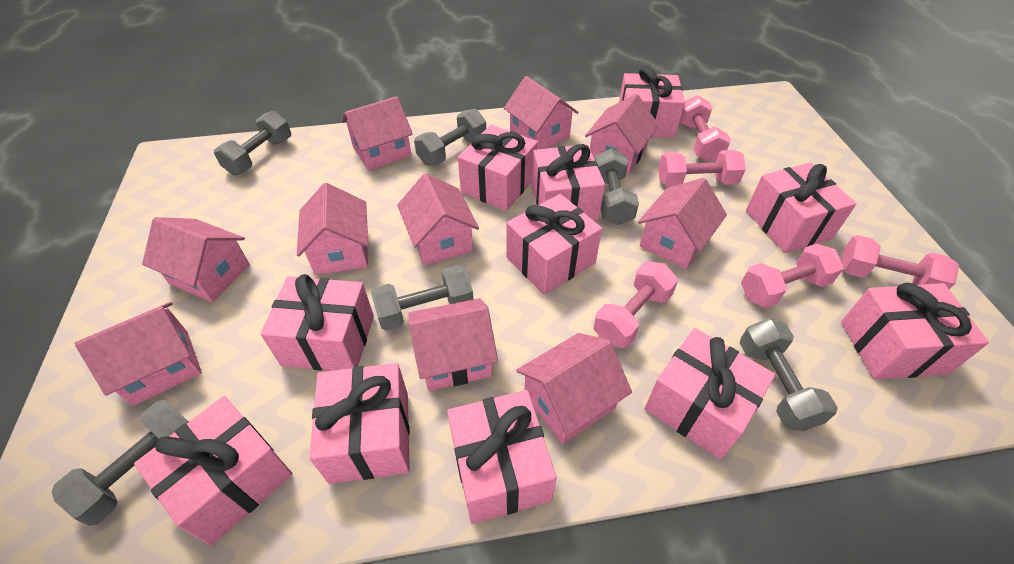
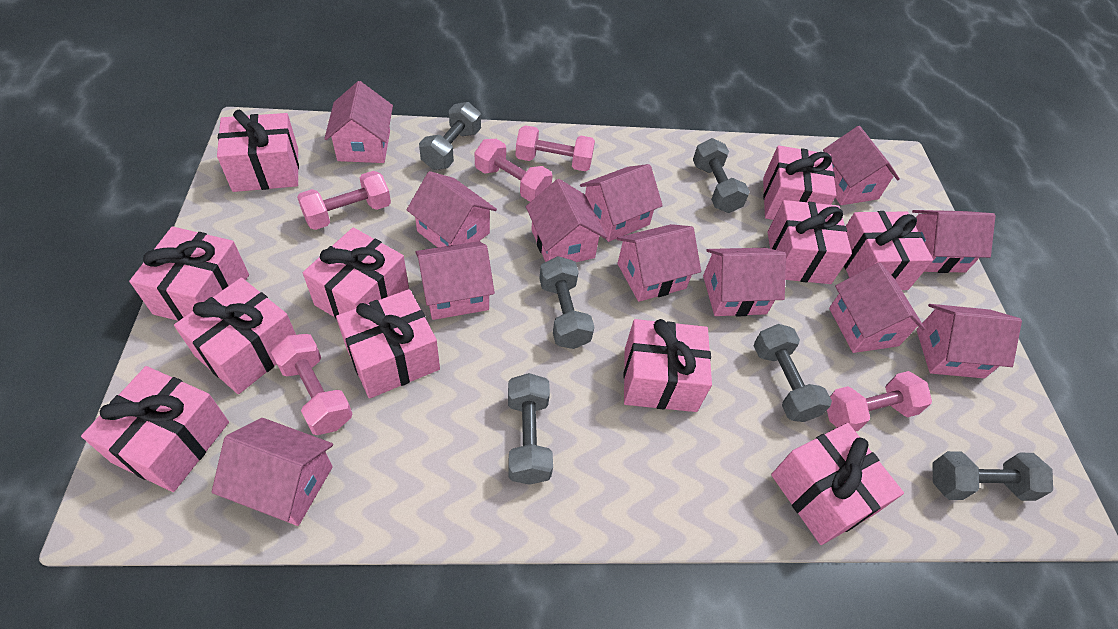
pink house: [75,302,202,406] [142,217,250,302] [297,183,368,275] [342,96,413,170] [397,173,479,266] [408,298,498,391] [504,76,579,149] [517,333,632,444] [585,94,659,174] [638,178,727,269] = 10 -> [212,418,333,526] [324,81,393,163] [407,171,497,247] [415,241,495,320] [526,179,607,262] [580,164,663,242] [617,224,701,302] [703,248,786,317] [823,126,900,205] [829,263,925,353] [912,210,996,273] [916,304,1022,378] = 12

